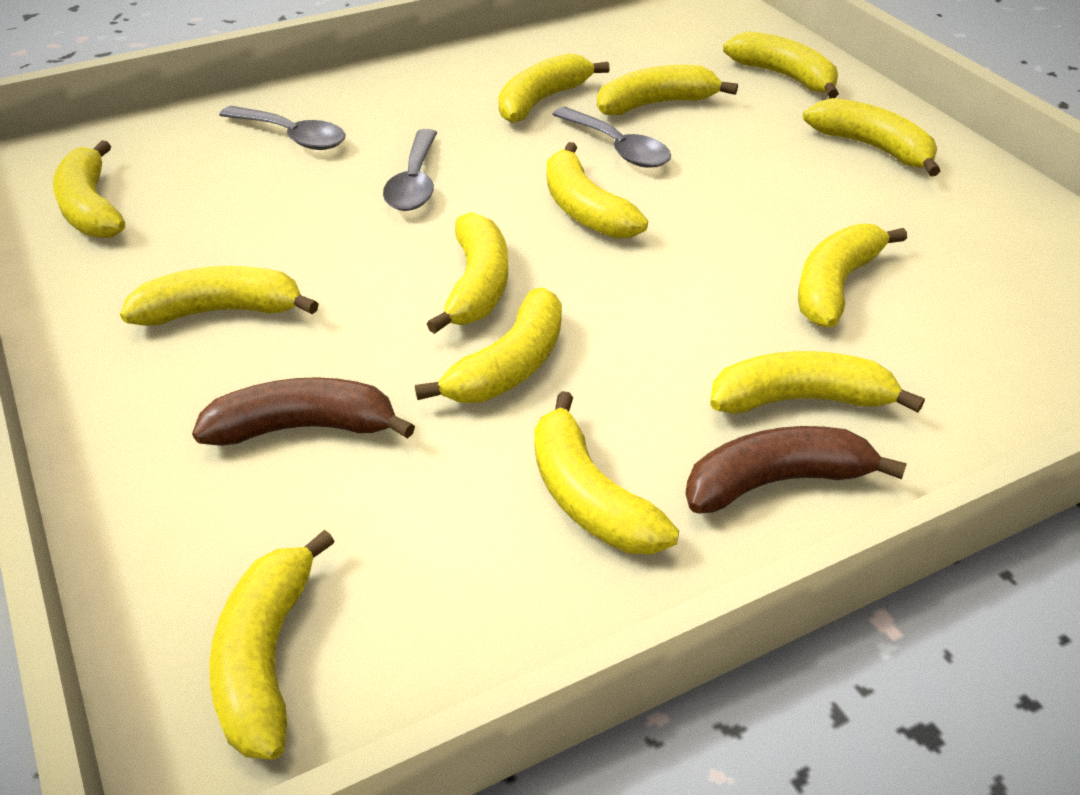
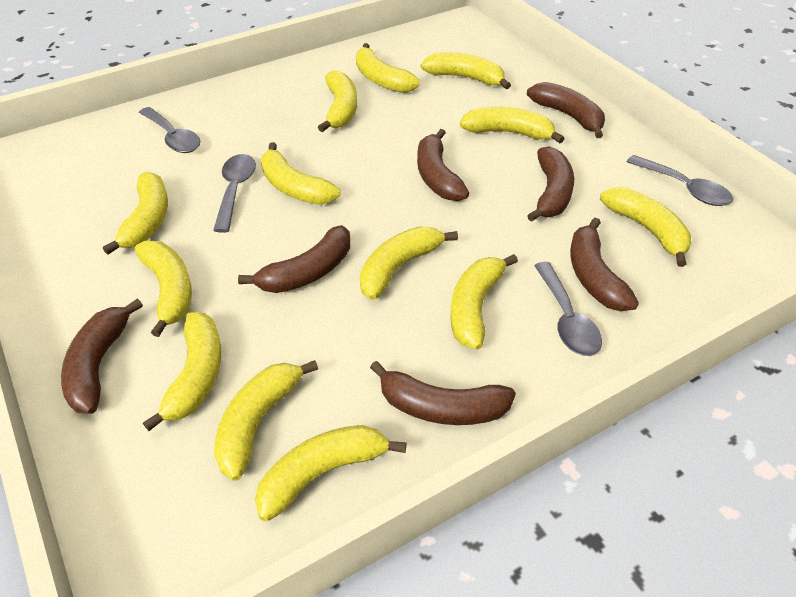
brown banana: [192,377,415,446] [685,426,907,514] = 2 -> [61,298,143,414] [238,225,350,293] [370,361,516,425] [417,129,469,201] [527,82,605,138] [527,146,574,222] [570,218,639,311] = 7
grey spoon: [219,106,346,150] [383,129,437,211] [552,107,671,168] = 3 -> [139,107,200,153] [213,154,256,233] [534,262,602,356] [627,155,733,206] = 4

